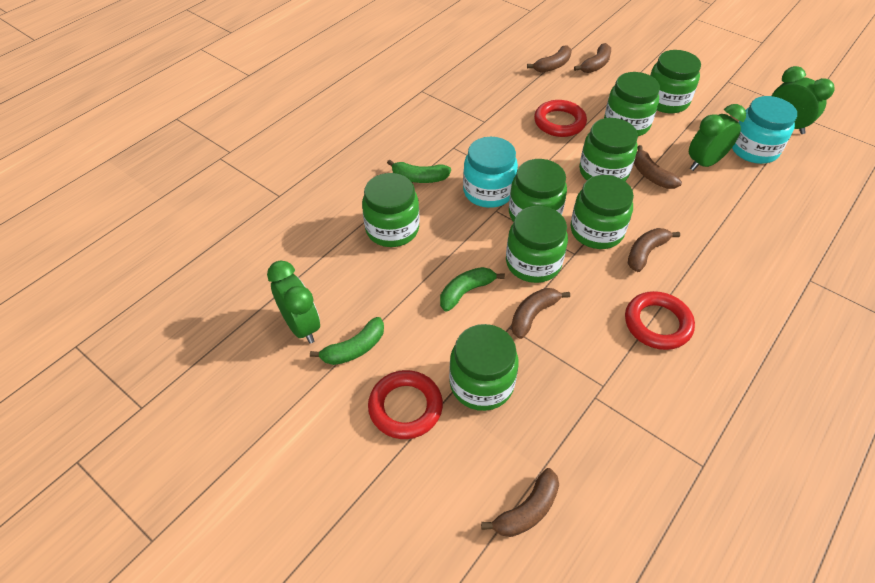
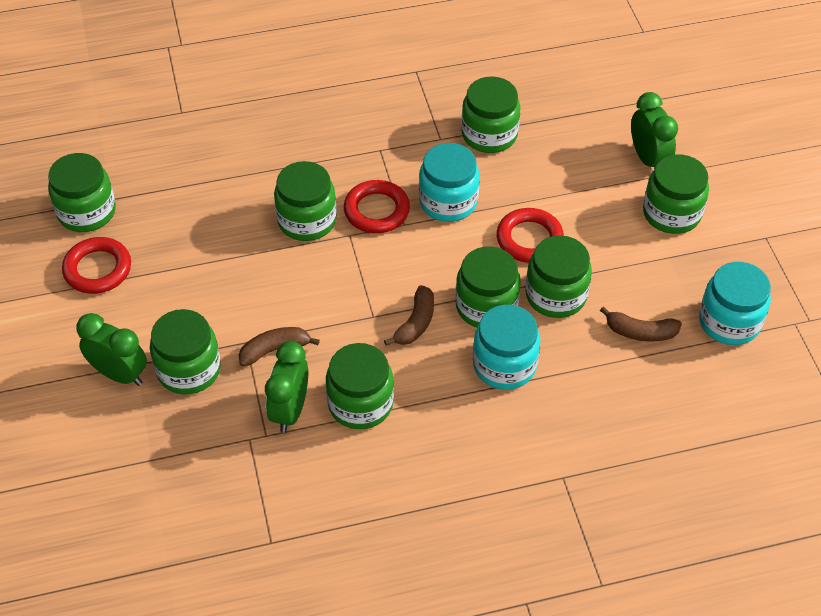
brown banana: [481,468,559,537] [511,288,570,339] [527,45,572,73] [574,43,611,73] [628,228,680,272] [634,145,682,189] = 6 -> [238,327,320,366] [384,285,434,346] [600,306,682,342] = 3
green banana: [310,317,384,365] [387,159,451,183] [440,267,505,311] = 3 -> none = 0
turquoise jar: [463,137,518,208] [732,96,797,164] = 2 -> [419,143,480,222] [473,305,541,390] [699,262,771,345] = 3

